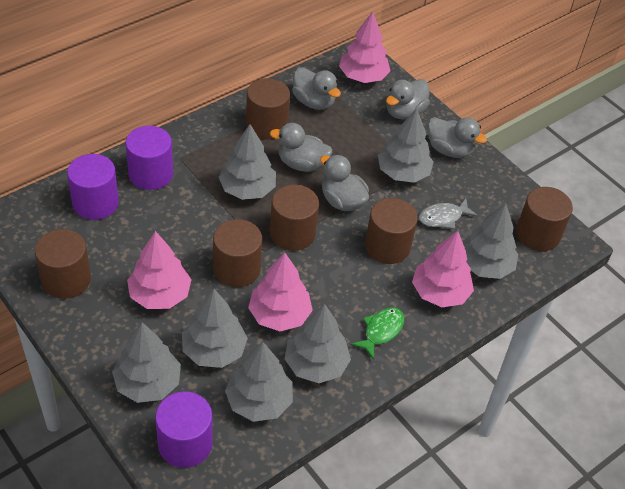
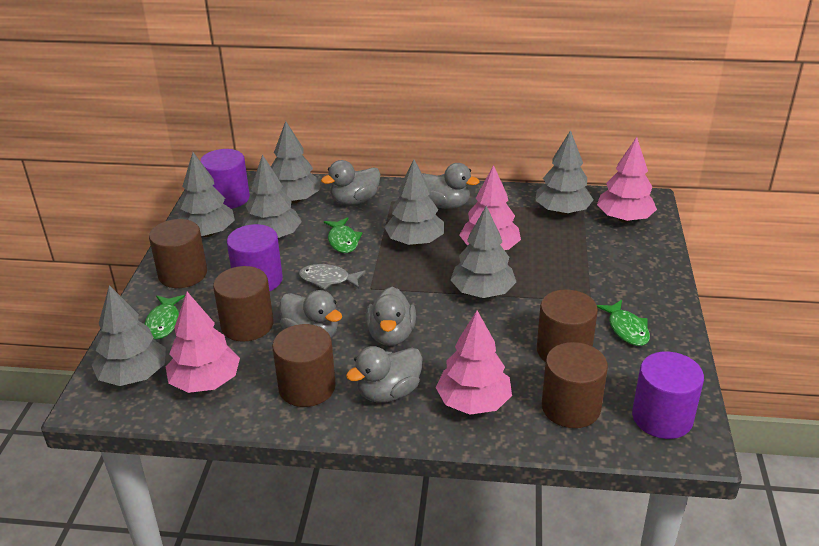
brown cylinder: [35,229,91,299] [213,219,262,287] [246,78,290,140] [270,185,319,251] [365,198,418,264] [516,187,573,251] = 6 -> [149,219,207,288] [213,266,273,342] [272,324,336,407] [537,289,598,362] [542,342,608,428] = 5
green fish: [351,308,404,360] = 1 -> [145,295,185,339] [324,217,363,253] [597,300,650,346] = 3

